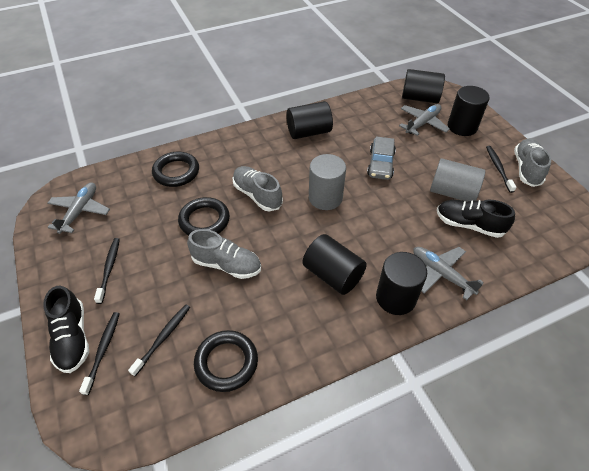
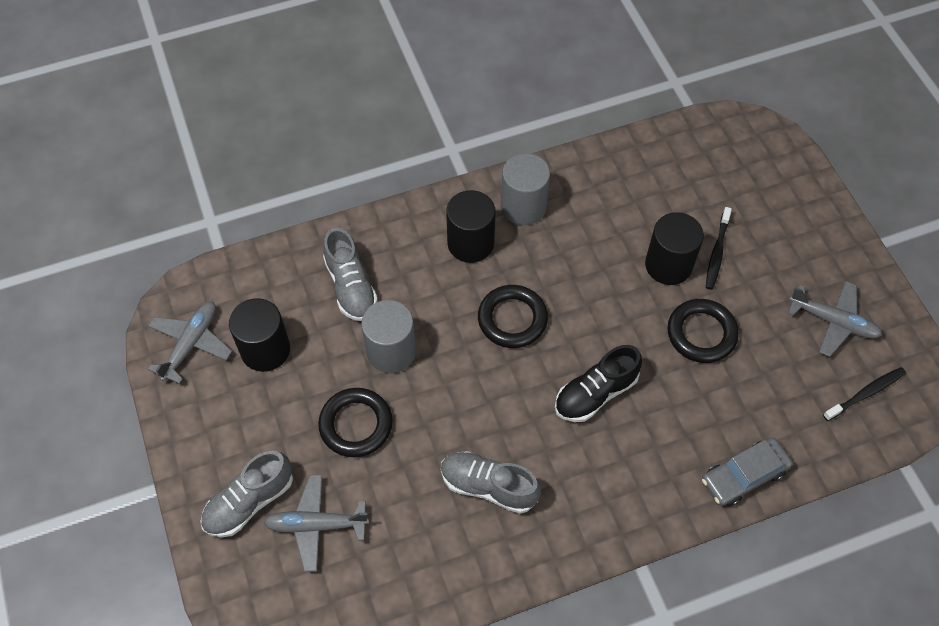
black cylinder: [286,101,333,139] [303,234,367,295] [376,252,427,315] [402,69,445,103] [448,86,490,136] = 5 -> [229,298,290,372] [446,190,496,263] [645,212,704,285] = 3
black shoe: [43,286,89,373] [437,199,515,238] = 2 -> [555,345,642,422] = 1
black toothbrush: [79,312,120,395] [94,238,120,304] [128,304,190,376] [486,146,516,193] = 4 -> [706,207,732,290] [823,367,906,421] = 2

